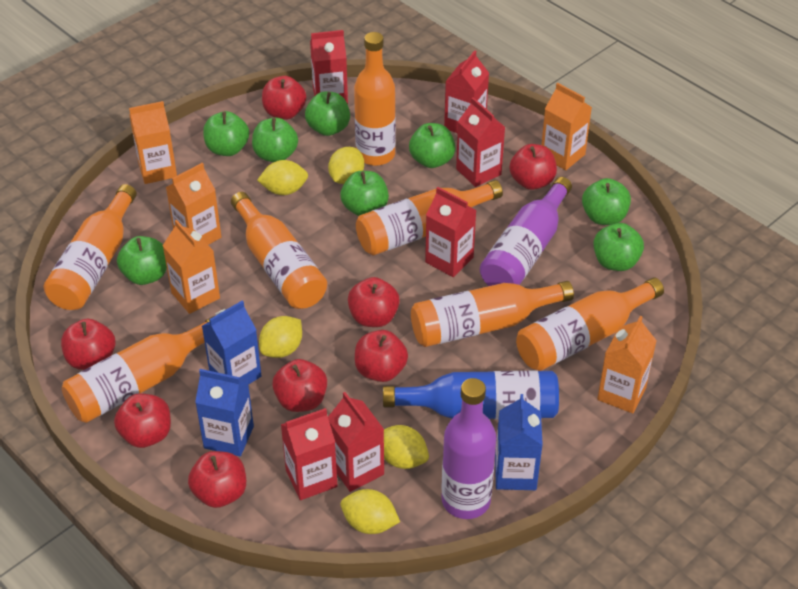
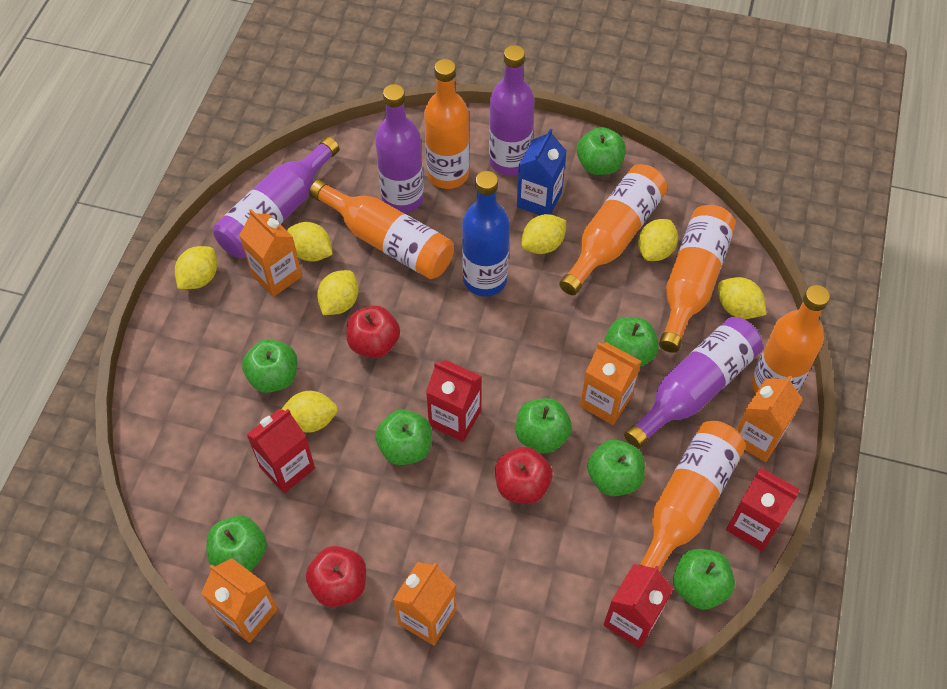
blue carton: [195,369,254,457] [202,301,262,385] [495,394,543,490] = 3 -> [517,129,566,215] = 1
orange bottle: [44,184,137,310] [62,316,214,423] [231,192,327,309] [354,32,396,166] [356,180,503,255] [411,281,574,347] [516,277,664,371] = 7 -> [309,179,454,279] [424,59,469,189] [559,164,667,295] [640,421,746,572] [659,205,736,353] [751,285,830,393] = 6
purple bottle: [441,378,496,519] [480,177,572,286] = 2 -> [213,137,340,258] [375,84,424,213] [489,45,535,176] [624,317,763,449] = 4
red apple: [61,319,115,370] [114,393,171,448] [188,451,246,508] [262,76,306,120] [272,359,327,412] [348,277,400,327] [355,330,408,382] [510,144,557,190] = 8 -> [306,546,366,607] [346,306,400,358] [495,447,553,504] = 3
red carton: [281,408,337,500] [310,30,348,104] [328,392,384,492] [425,187,477,277] [444,50,489,133] [456,98,505,187] = 6 -> [246,409,315,493] [426,360,482,442] [603,564,673,648] [726,468,800,551] = 4
yellow lemon: [257,160,308,195] [259,316,302,358] [328,147,364,184] [341,489,400,534] [384,425,429,469] = 5 -> [175,246,217,289] [282,391,338,433] [287,222,333,262] [317,270,359,315] [521,214,566,254] [638,219,678,261] [718,277,767,319] = 7

